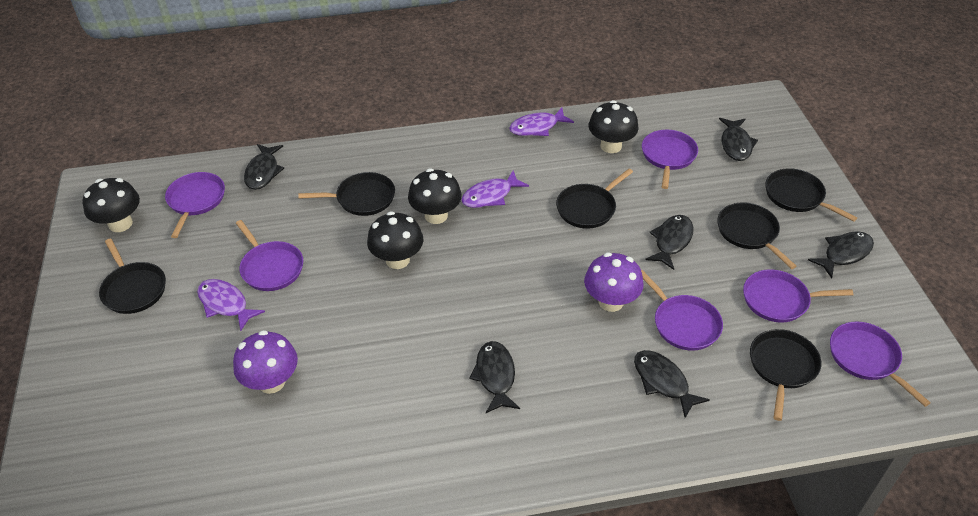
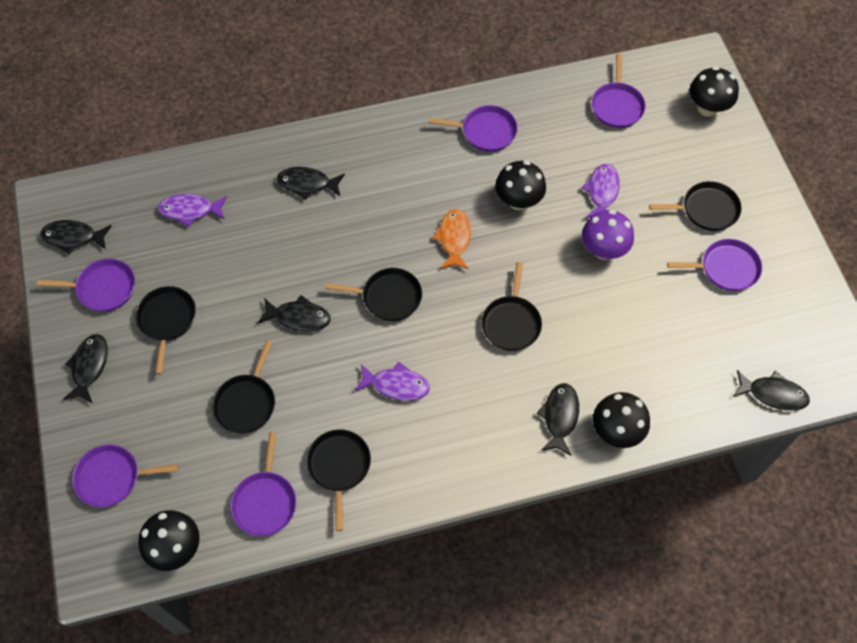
orange fish: none = 0 -> [433,209,471,269] = 1
purple mushroom: [233,330,298,394] [584,252,644,312] = 2 -> [582,210,634,260] = 1

